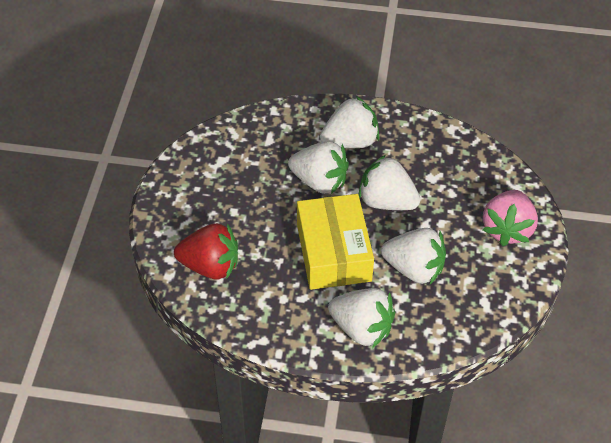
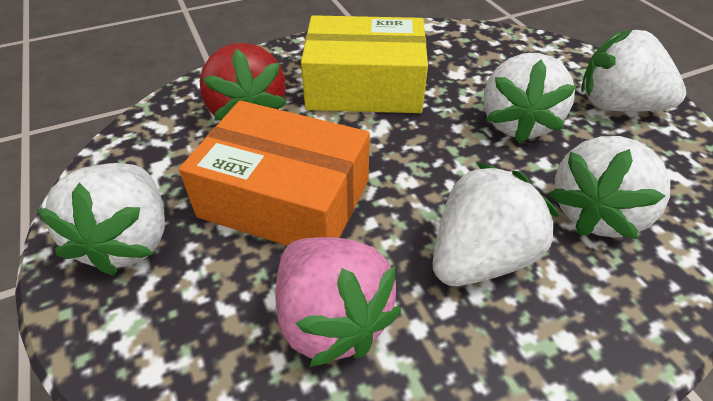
orange box: none = 0 -> [179,100,370,246] = 1

